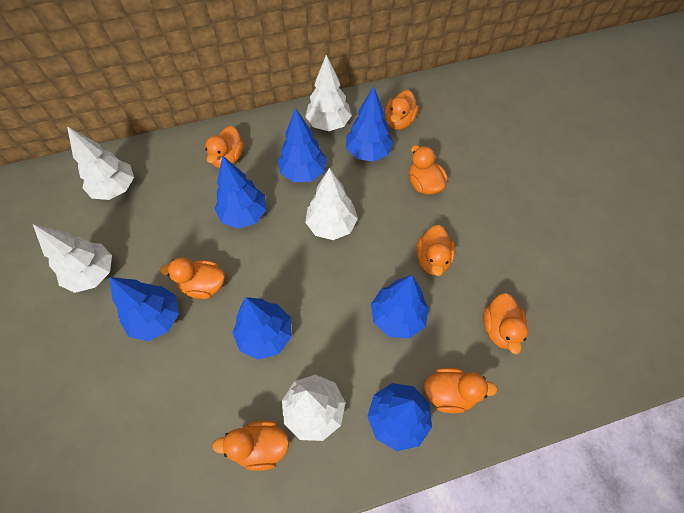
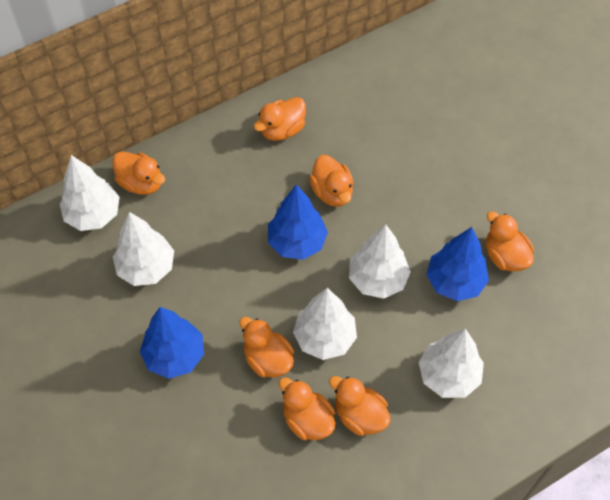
blue tree: [109,277,179,341] [215,156,267,229] [233,297,292,360] [278,108,327,182] [346,86,393,162] [367,383,432,451] [371,275,429,339] = 7 -> [140,307,204,379] [268,184,328,260] [427,227,489,301] = 3
orange duck: [160,258,225,299] [205,126,244,168] [212,420,289,471] [385,90,419,130] [409,145,447,195] [416,225,455,276] [424,367,498,413] [483,293,528,354] = 8 -> [112,151,165,195] [239,317,294,378] [254,97,306,141] [279,377,335,440] [309,155,354,207] [329,376,391,436] [486,211,534,272] = 7

